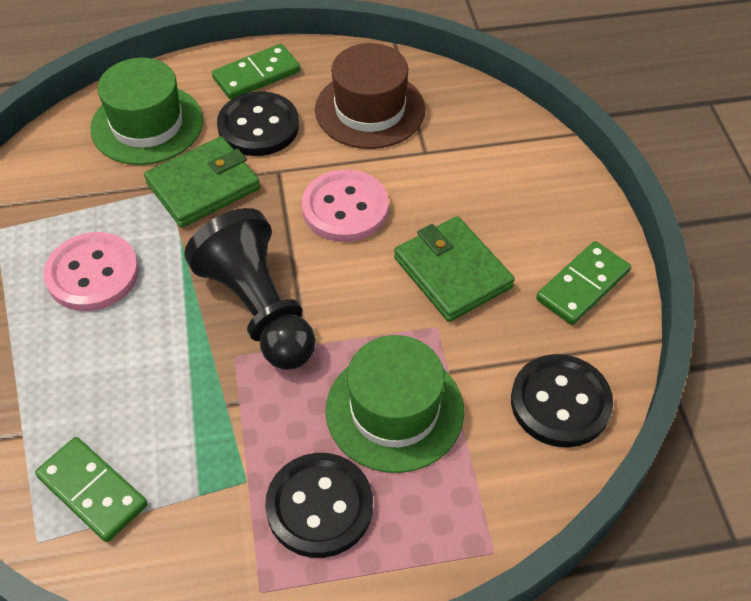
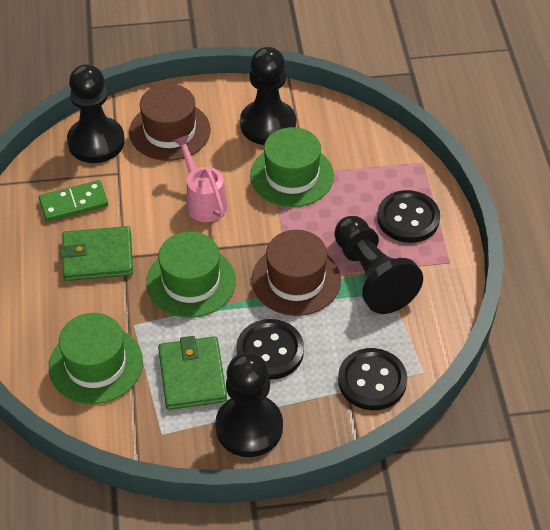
black pawn: [184,208,316,370] = 1 -> [67,64,125,163] [215,352,283,457] [240,47,296,145] [334,216,423,314] = 4
brown hat: [315,43,425,149] = 1 -> [129,84,211,161] [252,230,341,316] = 2
green domino: [35,437,148,542] [212,44,301,100] [536,241,631,325] = 3 -> [39,180,108,222] = 1
green hat: [90,58,203,165] [326,335,464,473] = 2 -> [49,313,143,404] [146,231,236,318] [250,127,334,207] = 3
pink button: [44,232,139,311] [302,169,389,242] = 2 -> none = 0
pink watering can: none = 0 -> [173,135,227,222] = 1

